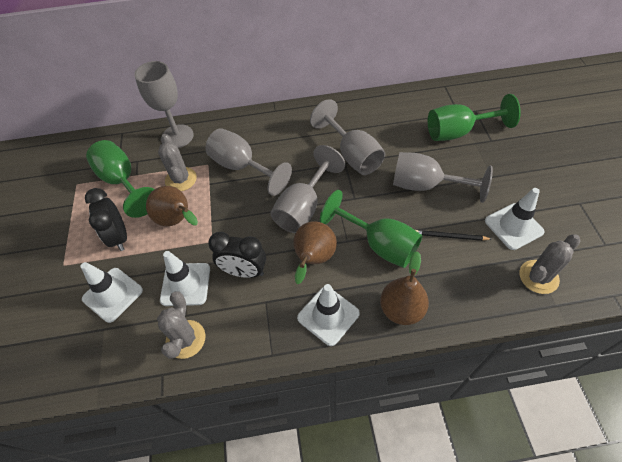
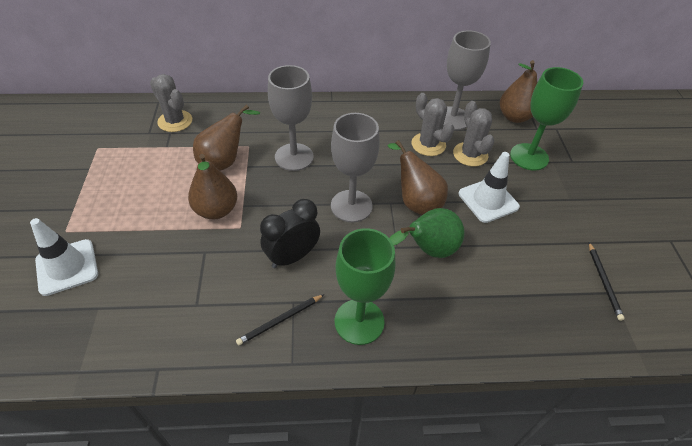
black clock: [85,188,127,251] [208,232,266,278] = 2 -> [260,199,320,268] = 1
black pencil: [415,230,491,241] = 1 -> [236,294,324,346] [589,242,625,321] = 2
brown pear: [146,186,198,226] [293,221,337,284] [380,251,429,325] = 3 -> [188,154,237,219] [193,104,260,171] [388,140,448,215] [500,60,537,123] = 4
green goblet: [86,140,154,218] [320,190,422,268] [428,94,521,141] = 3 -> [335,228,395,345] [510,67,583,171] = 2
green pear: none = 0 -> [390,208,465,258] = 1
grey goblet: [134,61,194,148] [205,128,292,196] [270,145,345,233] [310,99,385,175] [393,152,493,203] = 5 -> [268,65,314,171] [331,113,380,222] [443,30,491,130] = 3
white traffic cone: [81,262,143,323] [160,251,210,306] [297,284,360,346] [485,188,545,250] = 4 -> [30,218,98,296] [459,152,520,223] = 2

